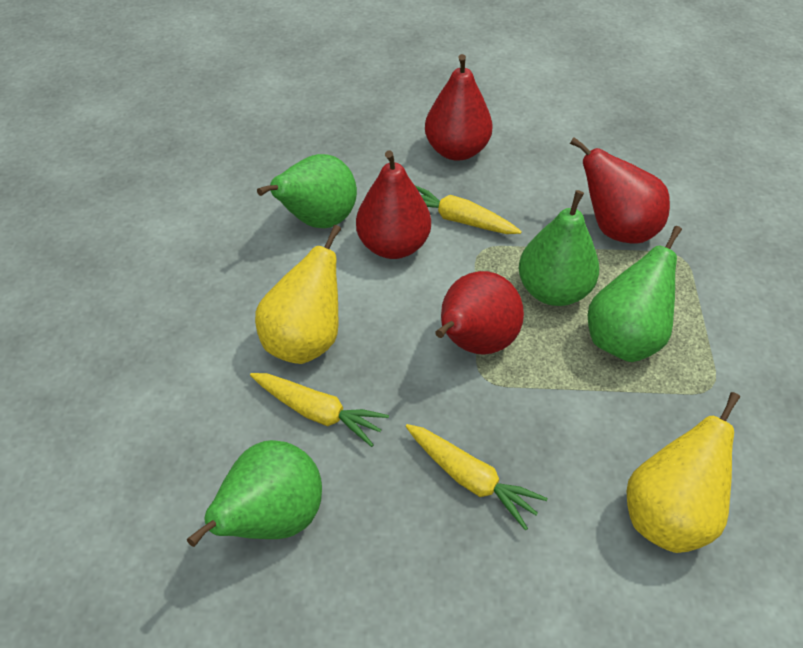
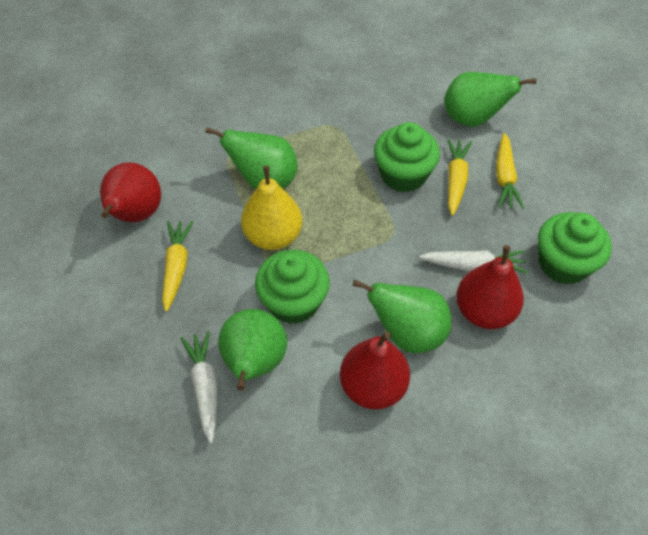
green cupcake: none = 0 -> [255,250,330,324] [374,122,440,192] [538,212,612,285] = 3
red pear: [356,150,431,259] [425,54,493,161] [435,271,524,355] [570,137,670,244] = 4 -> [100,162,161,222] [340,331,410,409] [456,245,524,329] = 3
white carrot: none = 0 -> [181,331,217,443] [419,250,527,274] = 2
yellow pear: [255,225,341,364] [627,392,740,553] = 2 -> [241,166,303,250] = 1

